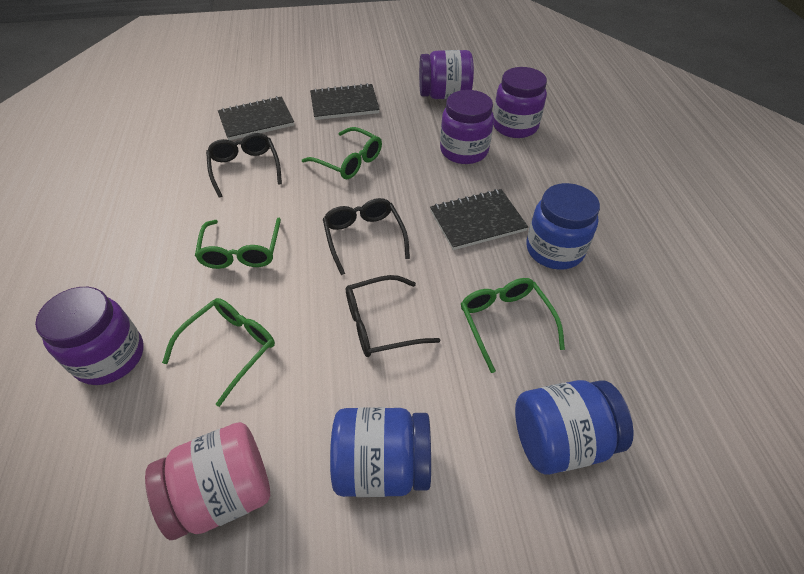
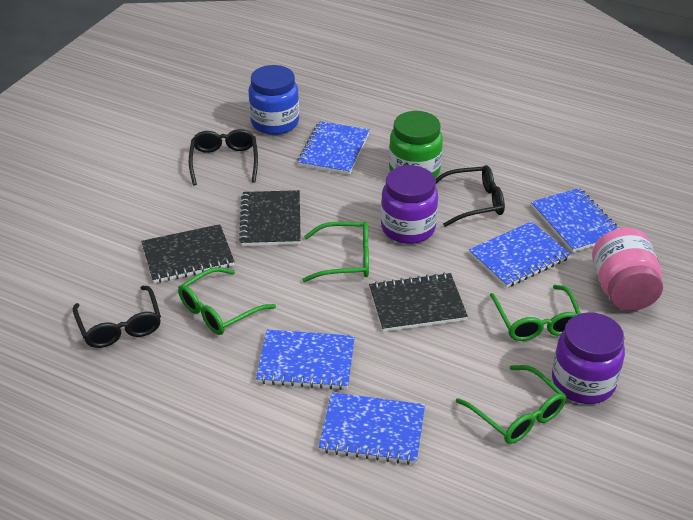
blue jar: [330,407,431,497] [515,380,634,475] [526,183,600,270] = 3 -> [249,65,299,135] = 1
blue notebook: none = 0 -> [256,329,355,390] [298,121,370,175] [319,392,425,465] [469,221,571,288] [531,188,620,253] = 5
green jar: none = 0 -> [389,111,443,178] = 1
purple jar: [35,287,144,385] [419,50,474,99] [440,90,494,164] [493,67,547,138] = 4 -> [381,165,438,244] [552,312,625,404] = 2

